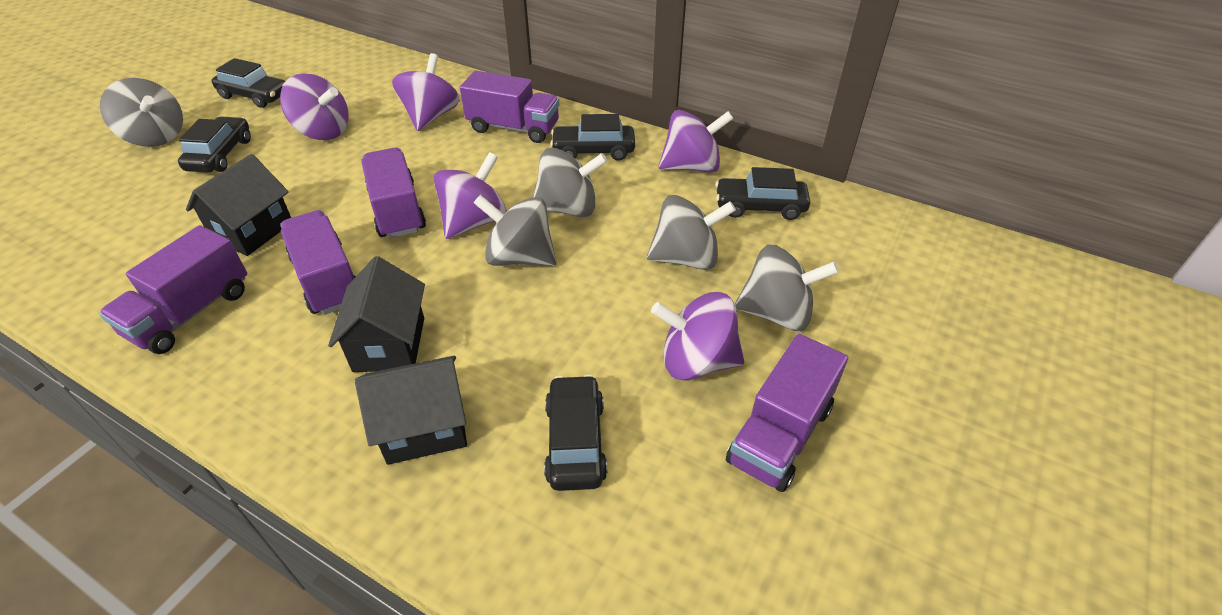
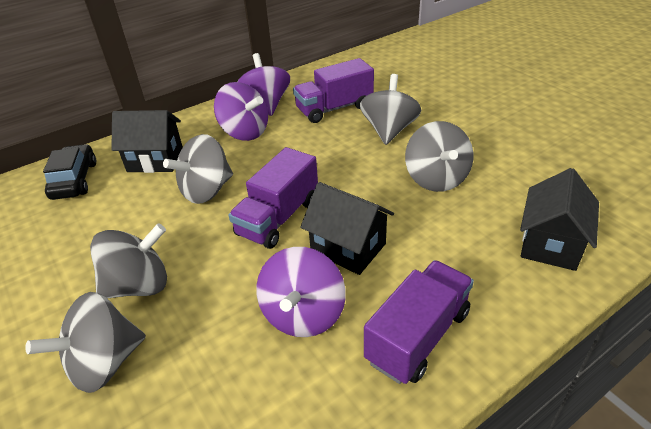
black car: [178,116,251,173] [212,58,285,108] [544,375,607,491] [550,114,635,161] [715,167,810,220] = 5 -> [43,144,96,200] = 1
purple spinning top: [280,73,349,140] [392,53,460,131] [434,152,507,239] [651,292,744,381] [659,110,734,173] = 5 -> [214,82,268,141] [237,53,290,116] [256,247,346,337] = 3
purple truck: [99,225,247,354] [280,210,356,315] [361,147,426,238] [460,71,560,143] [726,334,848,492] = 5 -> [229,147,318,249] [293,58,374,123] [364,260,474,384] = 3

